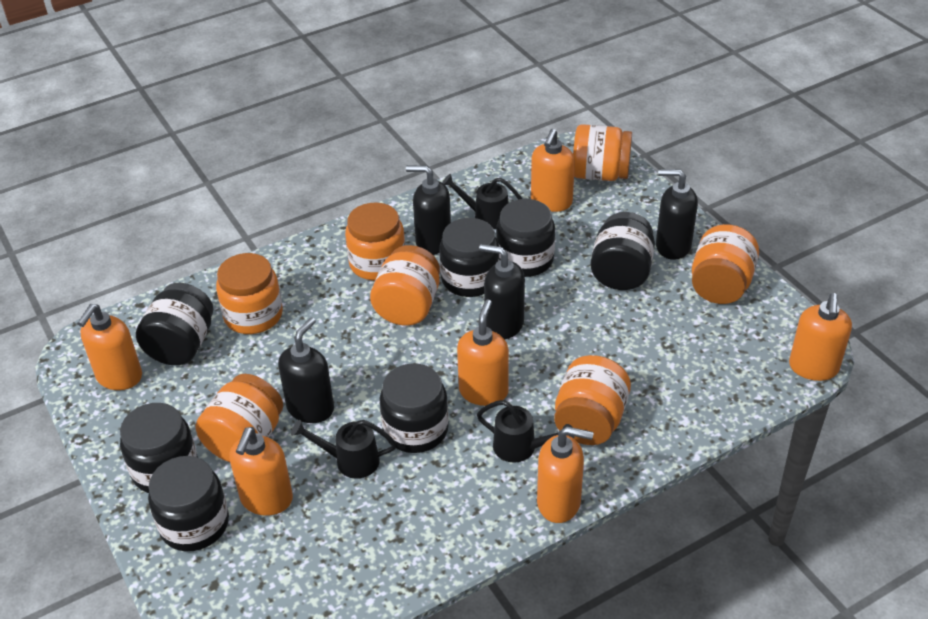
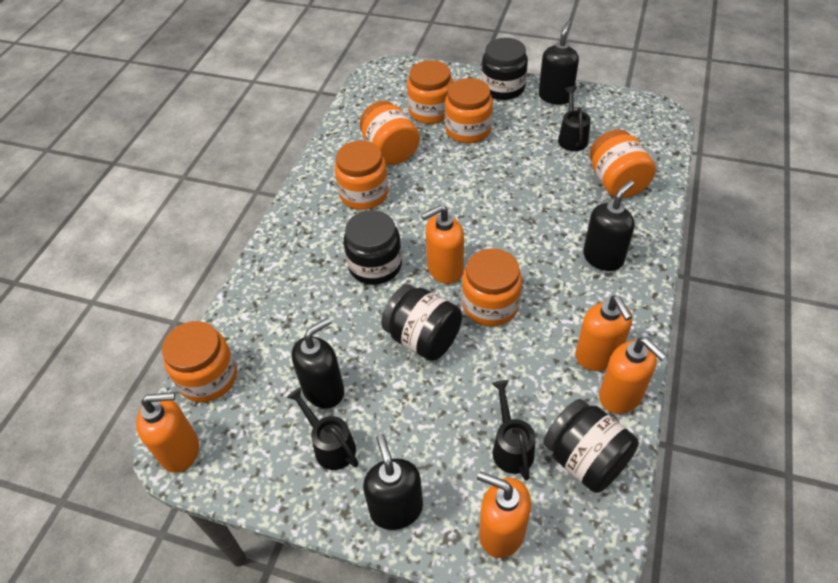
black jar: [120,403,198,493] [136,283,213,365] [148,456,229,551] [379,364,449,453] [439,218,499,297] [496,199,555,277] [590,212,655,290] = 7 -> [344,210,402,285] [381,285,462,361] [481,38,528,100] [543,399,639,493] = 4
orange soap dispenser: [77,304,142,390] [229,427,293,516] [457,299,509,406] [531,129,575,212] [537,427,594,523] [789,293,852,381] = 6 -> [136,392,199,473] [421,205,464,284] [477,471,531,558] [575,295,632,371] [599,337,667,414] = 5

